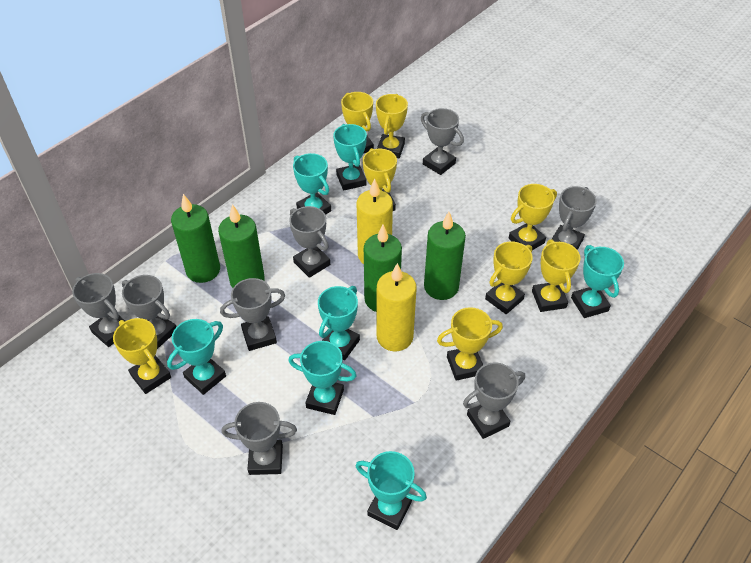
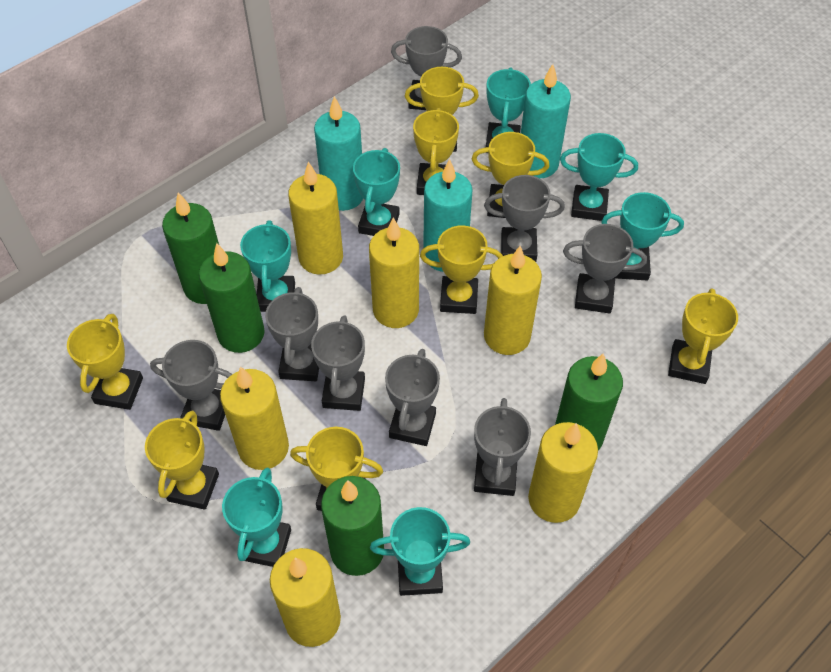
turquoise candle: none = 0 -> [314,96,363,211] [423,159,472,272] [521,64,571,179] = 3
yellow candle: [357,179,393,264] [377,263,417,352] = 2 -> [220,366,289,470] [270,548,341,647] [288,161,343,275] [369,218,419,328] [484,246,542,355] [528,422,598,523] = 6

